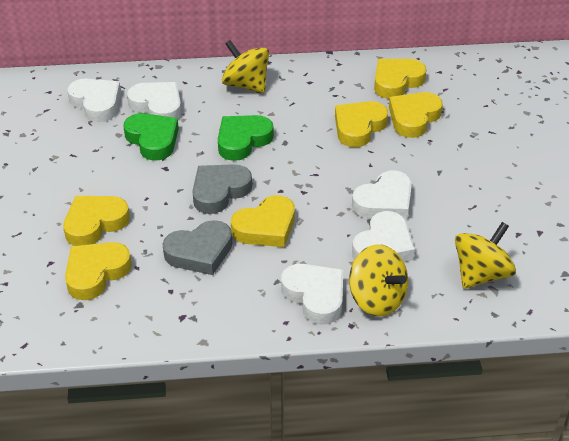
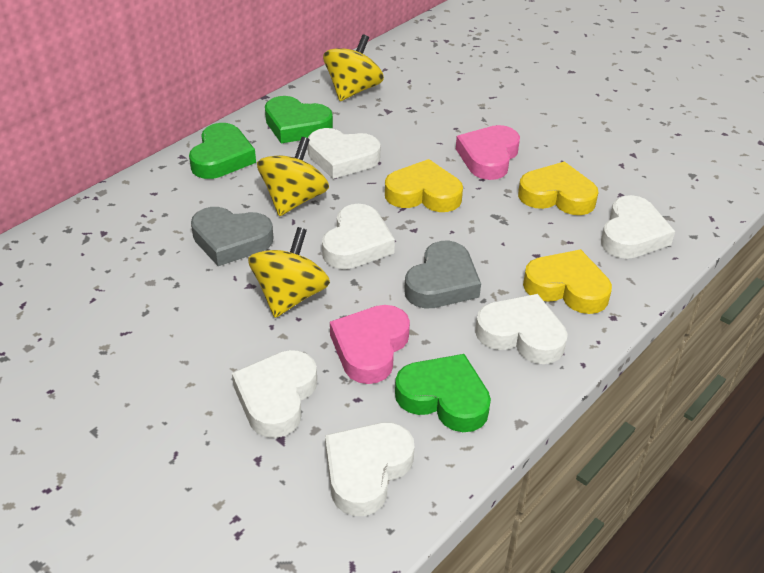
green heart: [123,113,179,161] [218,115,274,161] = 2 -> [189,123,256,179] [265,96,333,143] [395,354,491,432] = 3
pink heart: none = 0 -> [330,305,410,384] [456,125,520,180] = 2
white heart: [67,78,121,122] [127,82,181,119] [281,264,343,325] [352,170,412,220] [352,211,415,262] = 5 -> [232,350,317,438] [308,128,381,179] [322,204,395,269] [325,422,415,516] [475,294,568,364] [601,195,675,259] = 6
yellow heart: [63,196,130,246] [65,242,132,300] [231,195,295,247] [335,101,388,147] [374,59,426,99] [389,92,443,138] = 6 -> [385,159,463,212] [518,161,598,215] [523,249,612,314] = 3

